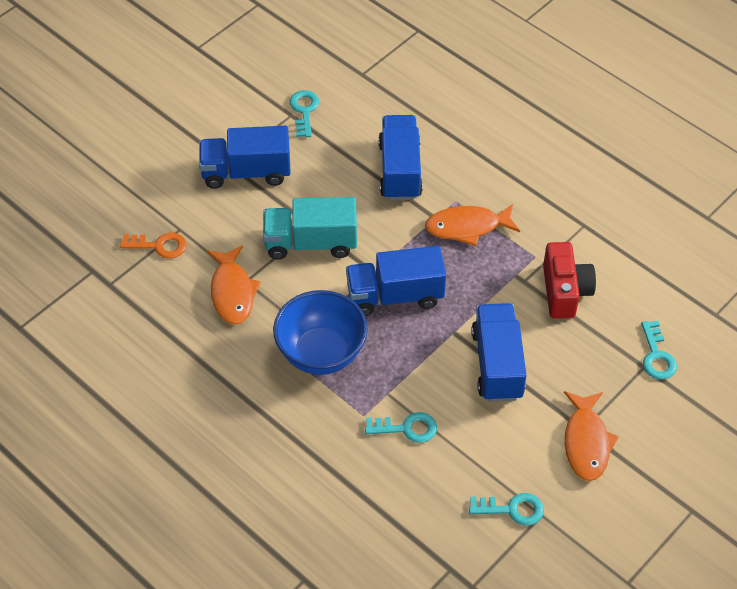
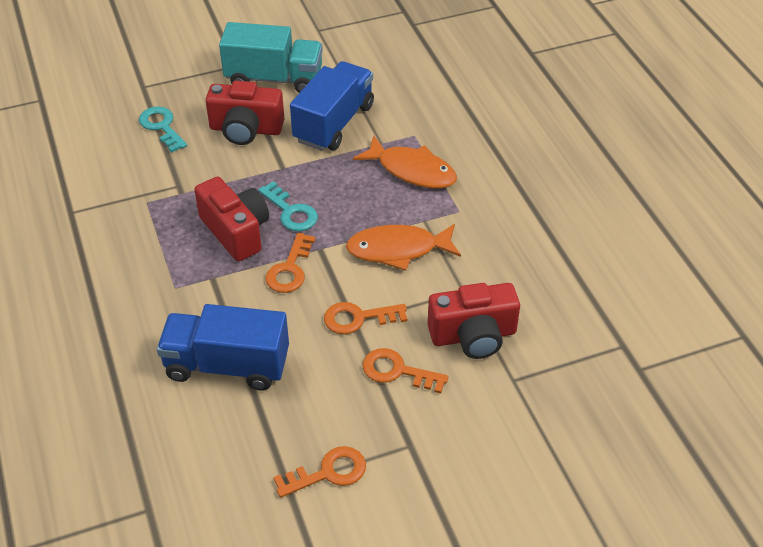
blue bowl: [273,290,368,375] = 1 -> none = 0
blue truck: [199,126,291,189] [346,246,446,316] [378,115,423,200] [471,303,527,402] = 4 -> [157,304,289,390] [290,61,374,151] = 2
orange fish: [207,245,261,324] [425,204,520,246] [564,391,619,481] = 3 -> [346,224,461,271] [353,135,457,188] = 2
orange key: [120,233,187,259] = 1 -> [266,233,315,293] [273,446,366,498] [324,302,407,334] [362,348,448,394] = 4
red camera: [543,242,596,319] = 1 -> [194,177,269,261] [206,81,284,145] [427,283,520,359] = 3
turquoise key: [290,90,319,137] [365,412,437,443] [469,493,544,526] [641,321,677,379] = 4 -> [139,106,187,152] [258,181,318,231] = 2

